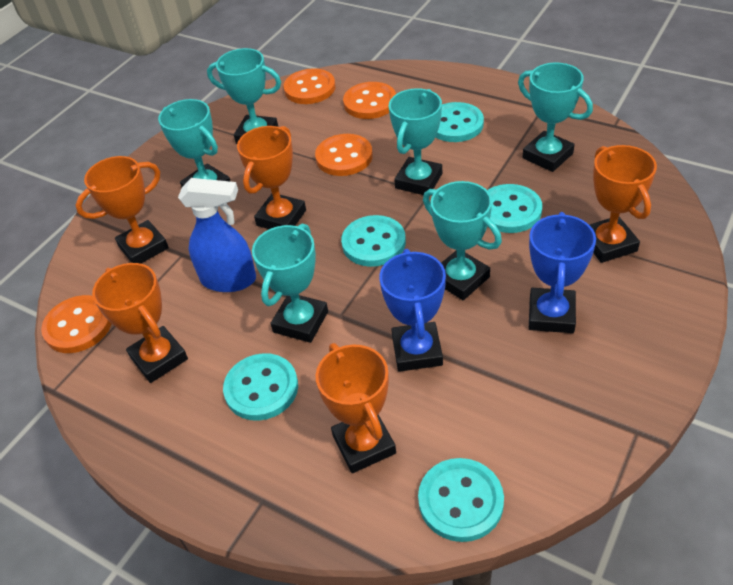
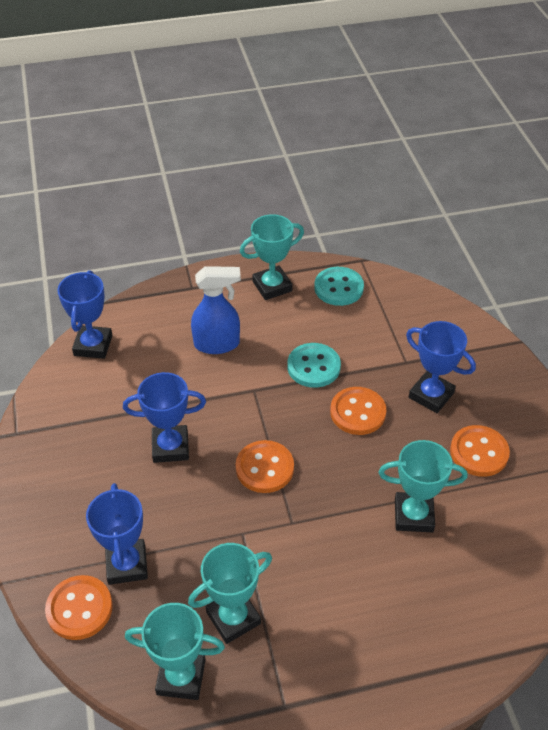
blue trophy: [379,249,446,372] [529,212,596,333] = 2 -> [57,270,112,359] [86,483,148,585] [123,372,206,463] [406,321,476,413] = 4
orange trophy: [75,156,169,264] [92,263,188,383] [237,126,306,229] [315,343,396,473] [590,145,657,263] = 5 -> none = 0
turquoise button: [223,353,298,421] [341,215,406,267] [418,458,504,542] [436,102,484,142] [487,184,542,233] = 5 -> [287,343,341,388] [314,267,364,306] = 2
turquoise trophy: [158,99,231,187] [207,48,281,144] [252,224,328,343] [389,88,442,195] [423,181,502,300] [518,63,593,172] = 6 -> [125,603,225,700] [188,543,272,644] [240,214,304,300] [378,440,468,532] = 4

